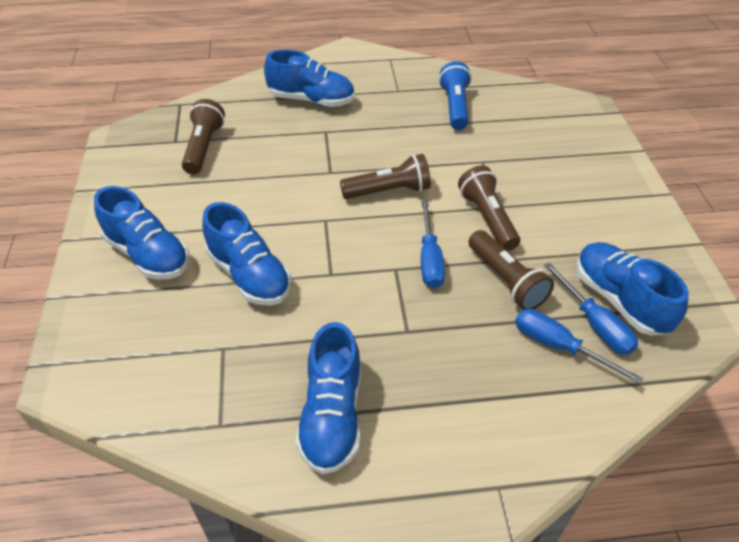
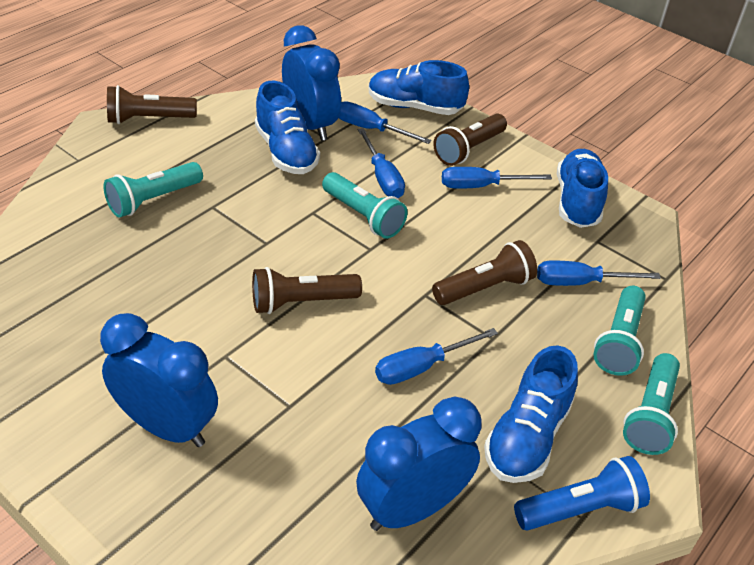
blue clock: none = 0 -> [100,313,218,447] [282,25,341,141] [356,397,482,531] = 3
blue screwdriver: [421,201,445,288] [515,309,643,384] [543,263,638,355] = 3 -> [338,101,432,144] [358,128,405,198] [375,328,498,385] [442,167,552,189] [537,260,661,286] = 5
blue shoe: [94,186,189,280] [202,202,291,305] [264,49,354,107] [296,322,361,474] [576,242,689,335] = 5 -> [255,81,320,174] [368,60,469,115] [484,345,578,483] [557,149,608,228] = 4
turquoise flashlight: none = 0 -> [103,162,203,218] [322,172,408,239] [594,286,646,376] [623,353,680,455] = 4

